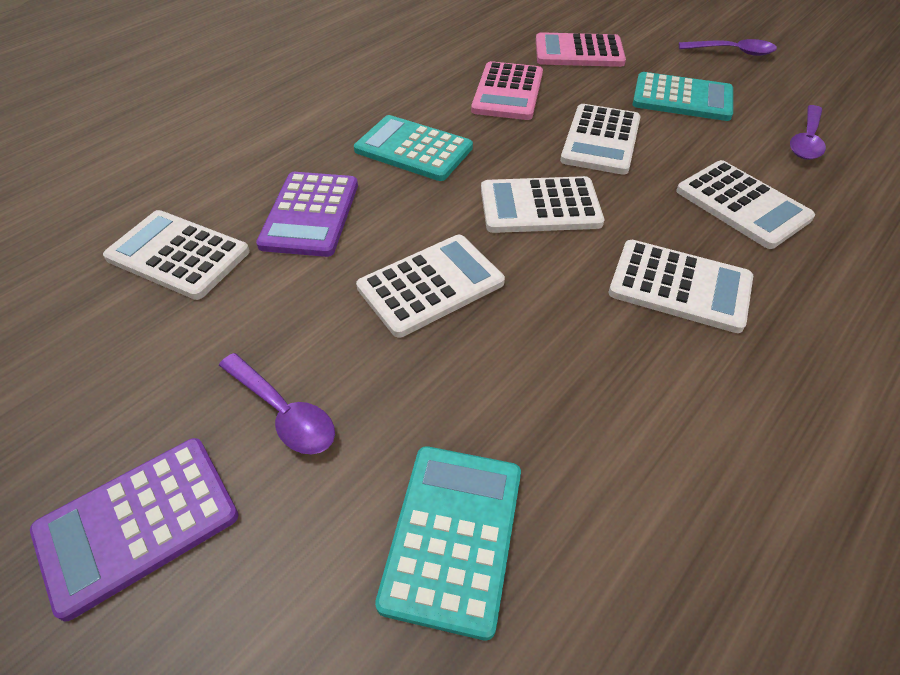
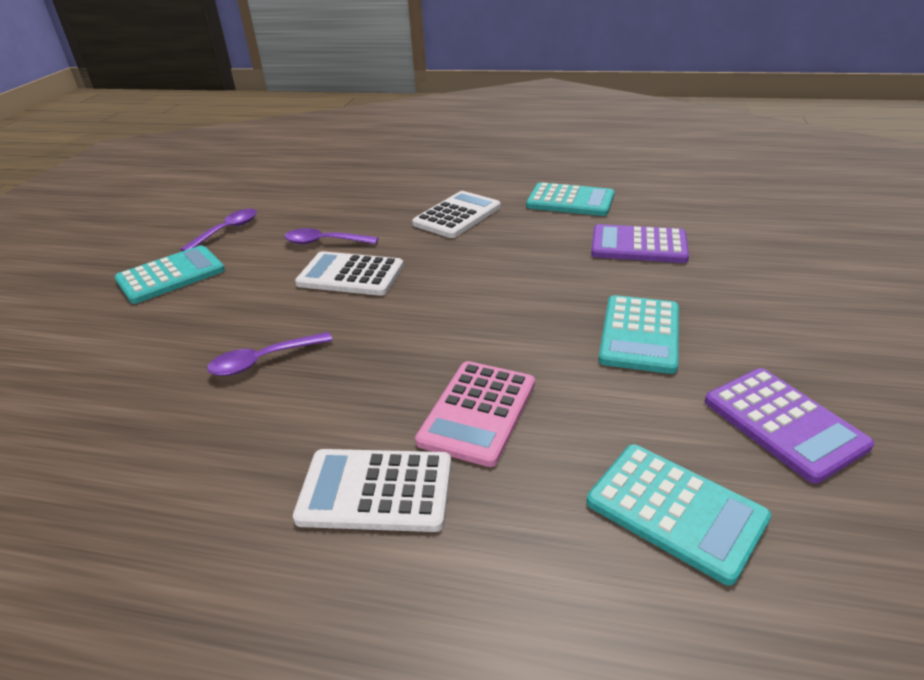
pink calculator: [471,61,543,120] [536,32,626,67] = 2 -> [415,361,535,467] = 1
turquoise calculator: [354,115,473,181] [375,446,521,640] [633,72,733,121] = 3 -> [115,245,225,304] [526,182,615,216] [587,444,771,586] [599,295,679,374] = 4
white calculator: [103,210,250,300] [356,235,505,338] [481,176,604,233] [560,104,641,175] [609,240,753,333] [676,160,815,249] = 6 -> [293,449,451,532] [295,251,404,296] [412,191,501,238] = 3

